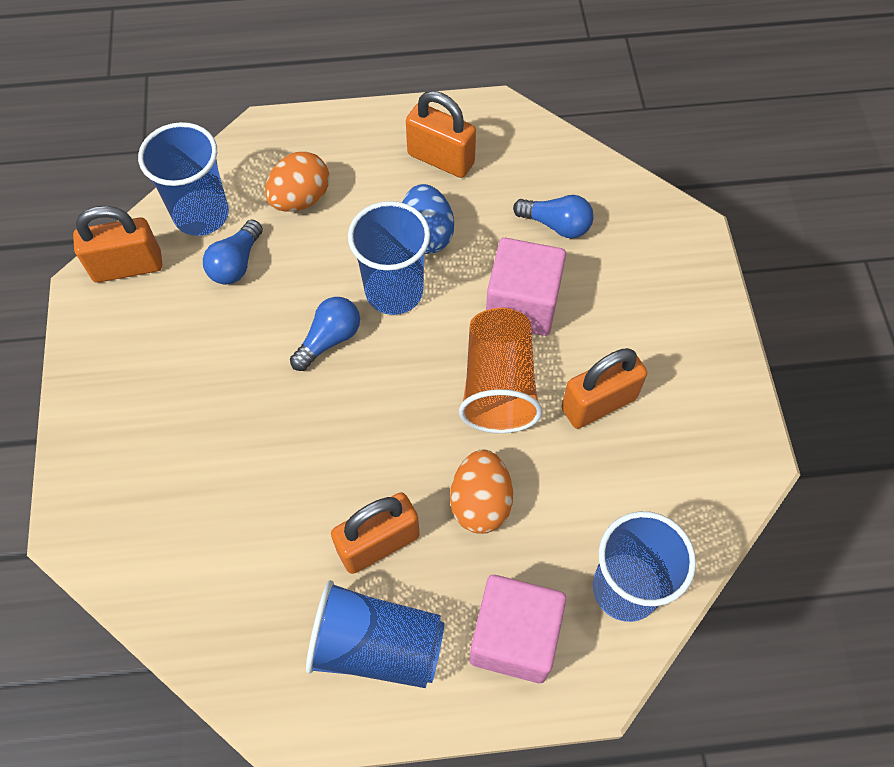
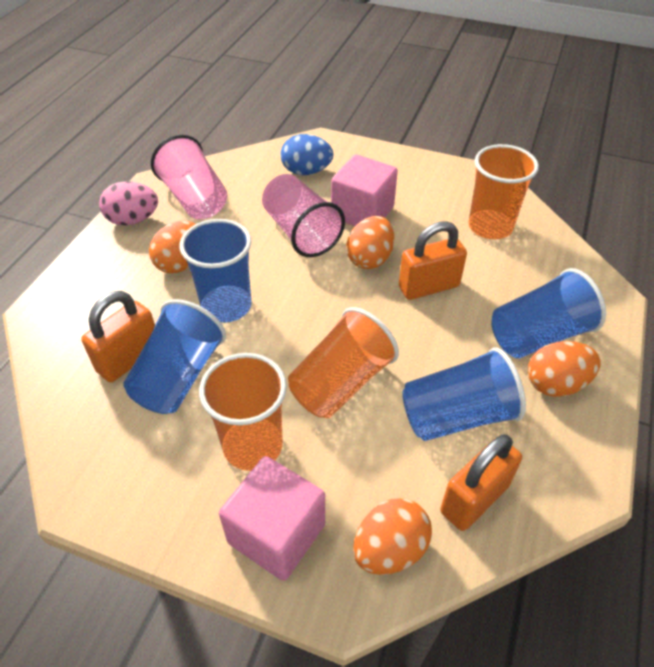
blue light bulb: [203,219,263,285] [290,297,360,371] [513,195,594,239] = 3 -> none = 0
orange cup: [459,308,542,433] = 1 -> [199,353,287,471] [288,307,399,418] [468,144,539,239] = 3
orange egg: [265,151,329,212] [450,450,513,534] = 2 -> [149,220,195,274] [346,216,394,269] [353,498,432,575] [528,341,600,397] = 4
orange padlock: [73,206,162,283] [331,492,420,574] [406,91,476,178] [561,348,647,429] = 4 -> [81,291,155,382] [399,221,467,300] [440,434,522,531] = 3
pink cup: none = 0 -> [151,135,227,219] [262,174,345,257] = 2
pink egg: none = 0 -> [99,181,158,225] = 1

